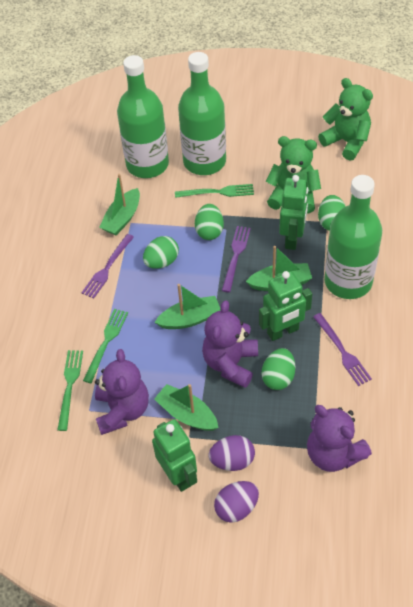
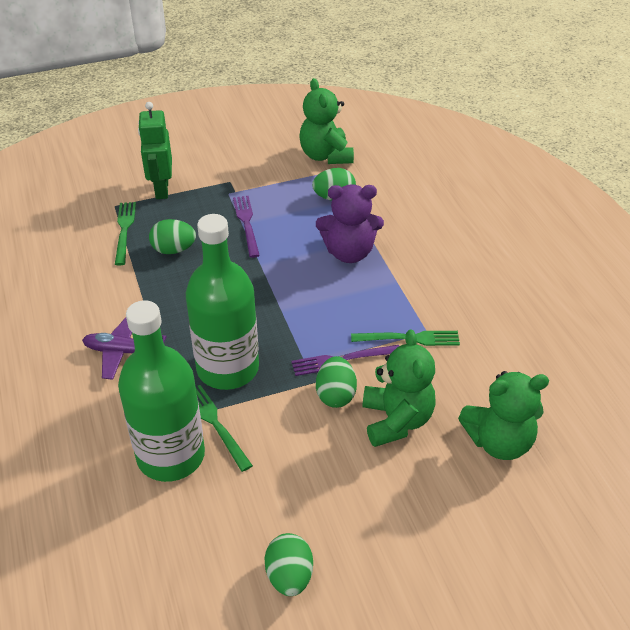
green boat: [99,174,140,235] [154,284,220,329] [154,384,219,431] [246,246,312,291] = 4 -> none = 0
green bottle: [117,55,169,178] [178,52,226,175] [324,175,382,299] = 3 -> [118,300,205,482] [186,214,259,390] = 2
green robot: [152,419,197,492] [259,271,312,341] [279,175,308,250] = 3 -> [138,102,172,199] = 1
green teddy bear: [266,136,321,214] [318,78,373,161] = 2 -> [299,78,354,164] [362,329,436,447] [458,371,549,460] = 3
purple egg: [209,435,255,471] [214,481,259,523] = 2 -> none = 0
purple fork: [81,234,134,299] [222,226,251,292] [313,313,372,386] = 3 -> [233,196,260,258] [291,345,399,376] = 2
purple plane: none = 0 -> [82,317,166,380] = 1
purple teddy bear: [95,349,149,435] [202,300,258,388] [307,405,372,472] = 3 -> [316,184,384,263] = 1

